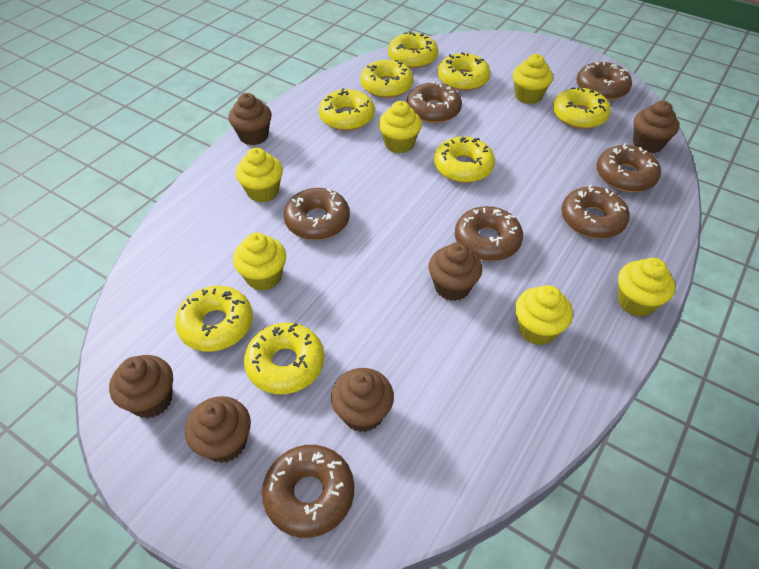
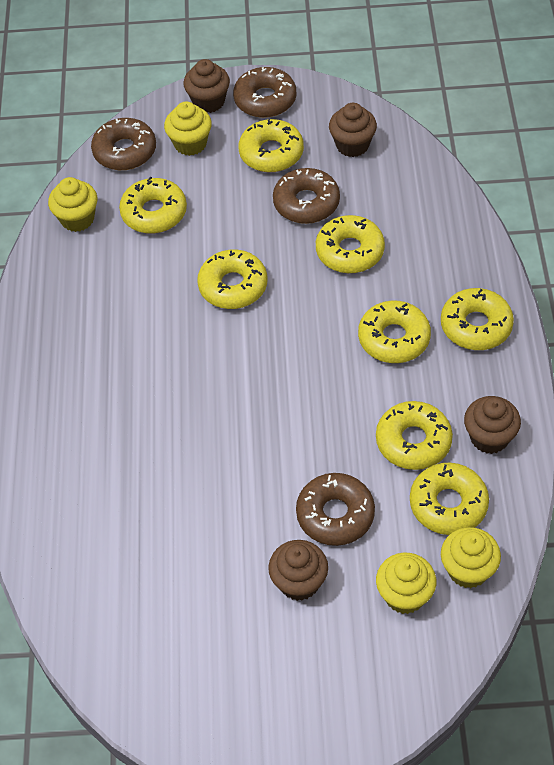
brown cupcake: [109,355,173,418] [185,396,251,463] [228,93,272,145] [331,368,394,432] [429,242,482,301] [633,101,679,153] = 6 -> [183,59,230,113] [268,540,328,601] [329,103,377,157] [464,396,521,454] = 4
brown donut: [262,445,354,538] [284,188,350,240] [407,82,462,123] [455,206,523,261] [561,185,630,239] [577,62,632,100] [596,143,661,192] = 7 -> [91,118,156,170] [233,67,296,118] [273,168,340,224] [296,473,375,546] = 4
yellow cupcake: [233,233,286,291] [236,148,283,203] [379,101,422,153] [513,54,553,104] [515,285,573,345] [618,258,675,317] = 6 -> [48,177,97,232] [164,101,212,156] [376,553,436,614] [441,527,501,588] = 4

